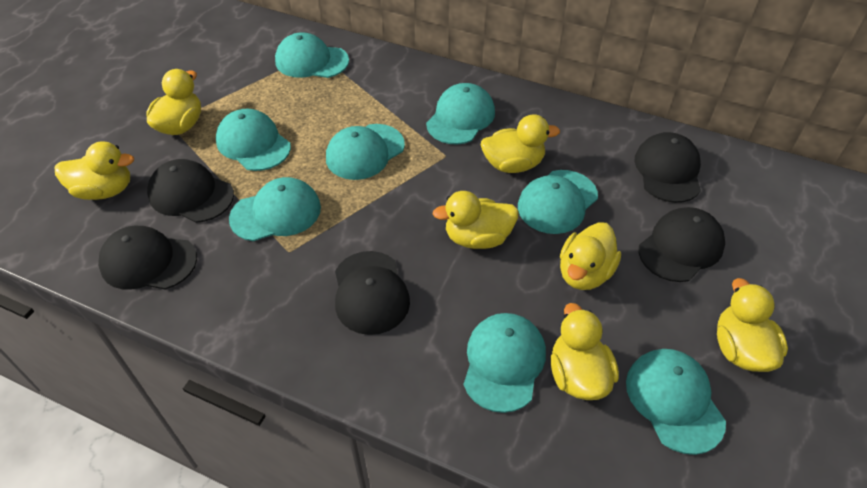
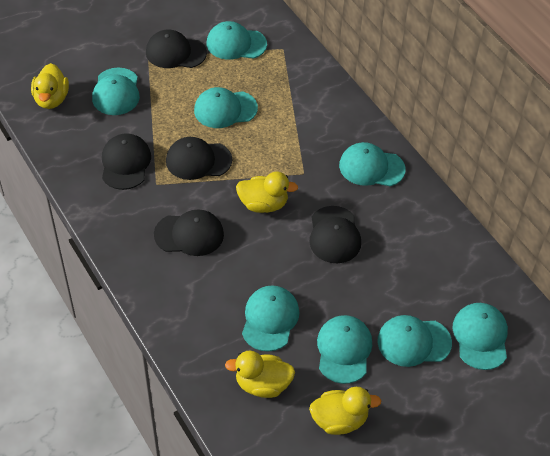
yellow duck: [55,141,134,200] [146,69,201,135] [432,191,519,249] [481,114,560,173] [551,303,619,400] [560,222,621,290] [717,278,788,372] = 7 -> [31,63,69,109] [225,351,295,398] [236,172,298,213] [309,387,382,435] = 4

